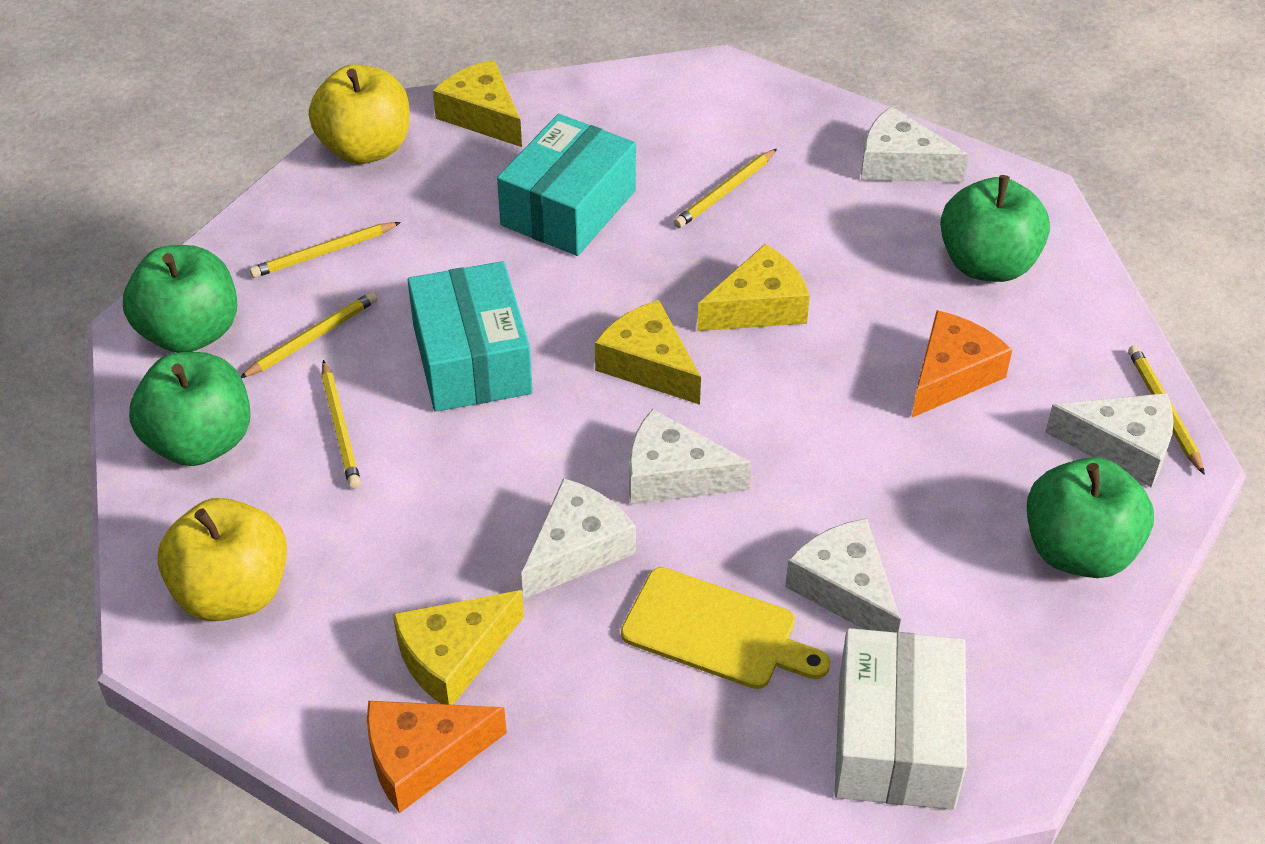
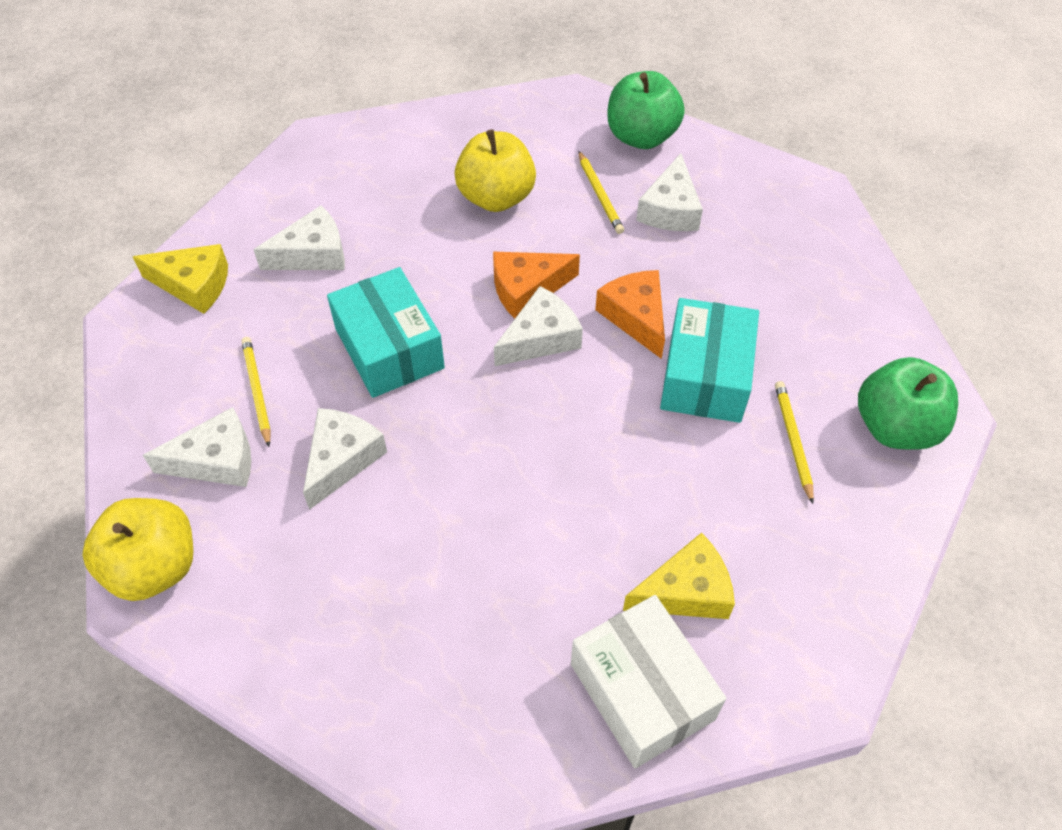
green apple: [123,245,237,353] [129,352,251,466] [940,175,1050,282] [1027,457,1154,578] = 4 -> [607,71,685,149] [858,357,958,450] = 2
yellow cheese: [393,590,524,705] [433,60,522,147] [595,300,701,405] [697,244,810,331] = 4 -> [133,244,228,314] [623,533,735,619] = 2
yellow cutting board: [621,567,831,689] = 1 -> none = 0
yellow pencil: [240,292,377,378] [249,222,401,278] [322,360,361,489] [674,149,777,228] [1128,345,1205,475] = 5 -> [241,337,271,447] [578,151,624,234] [775,381,814,504] = 3

